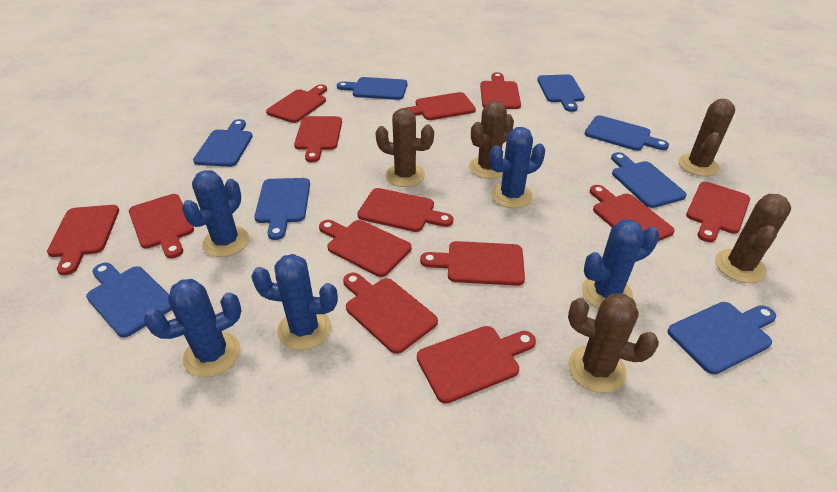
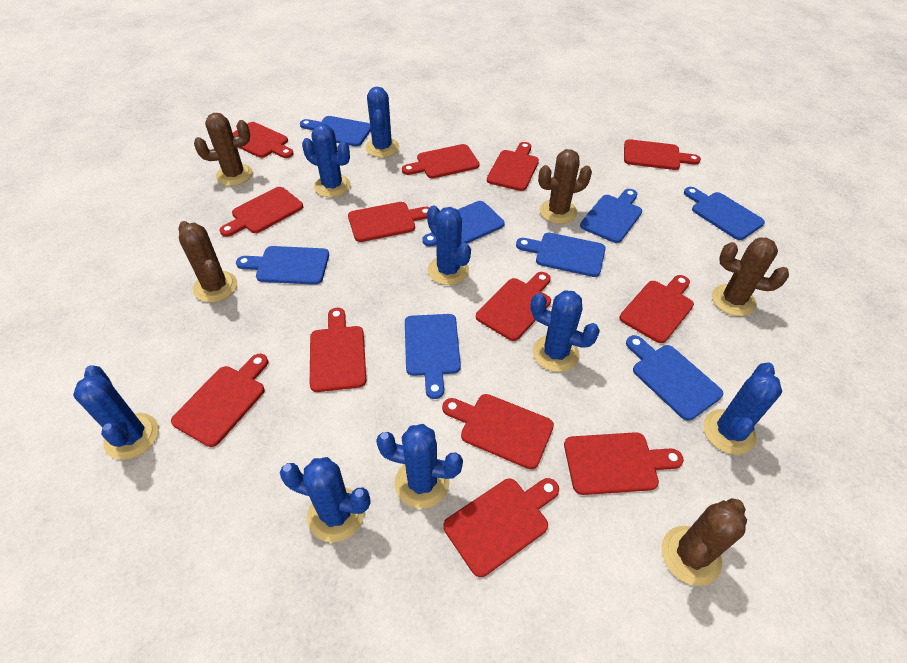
blue cactus: [144,279,241,377] [182,170,249,257] [251,254,338,350] [489,127,545,208] [582,220,659,309] = 5 -> [73,365,159,460] [280,457,370,542] [302,124,351,197] [365,87,399,158] [376,424,463,509] [427,206,471,285] [530,290,600,372] [703,363,782,455] = 8

